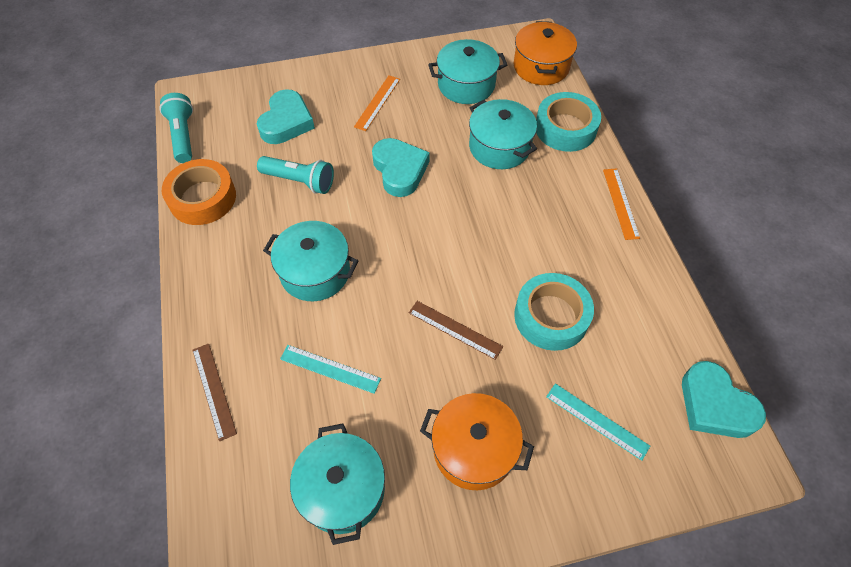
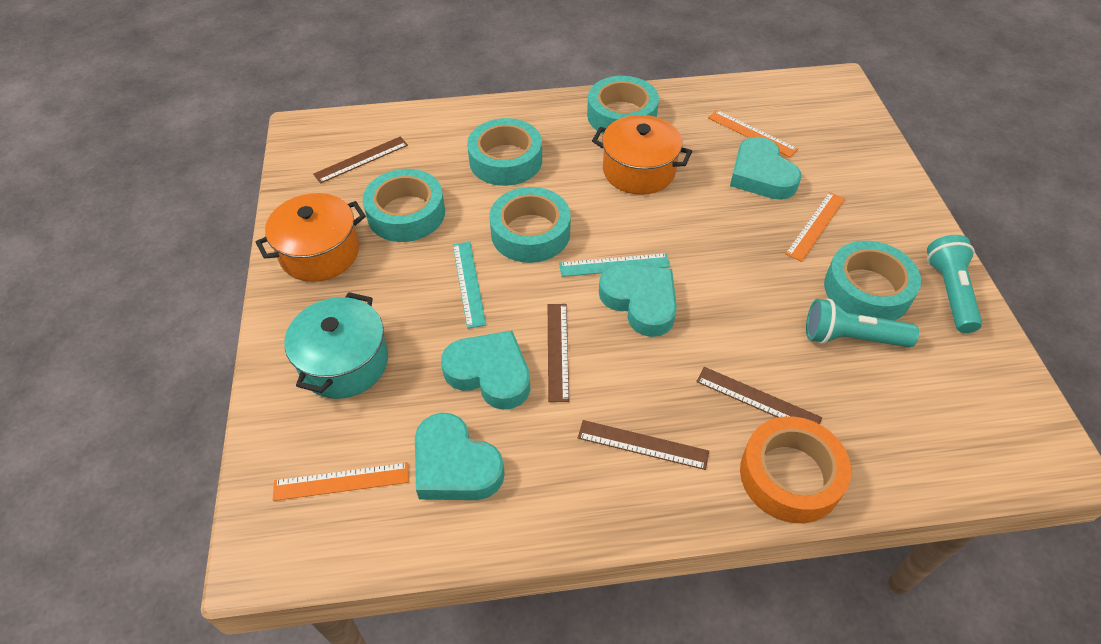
brown ruler: [192,344,237,441] [409,301,503,360] = 2 -> [313,136,408,184] [548,304,569,402] [578,420,709,470] [696,367,822,424] = 4
orange ruler: [354,75,400,131] [603,168,640,240] = 2 -> [273,462,409,501] [708,110,798,157] [785,192,845,262] = 3
turquoise heart: [257,89,315,144] [372,138,429,197] [682,361,766,438] = 3 -> [415,413,505,500] [441,330,530,410] [599,264,677,337] [730,137,801,200] = 4
turquoise pot: [263,221,358,301] [290,423,385,545] [428,39,507,104] [469,99,537,169] = 4 -> [284,292,388,399] = 1
turquoise tape: [514,273,594,351] [536,92,601,152] = 2 -> [363,169,445,242] [467,118,542,186] [489,187,571,263] [587,76,659,134] [824,241,921,321] = 5

